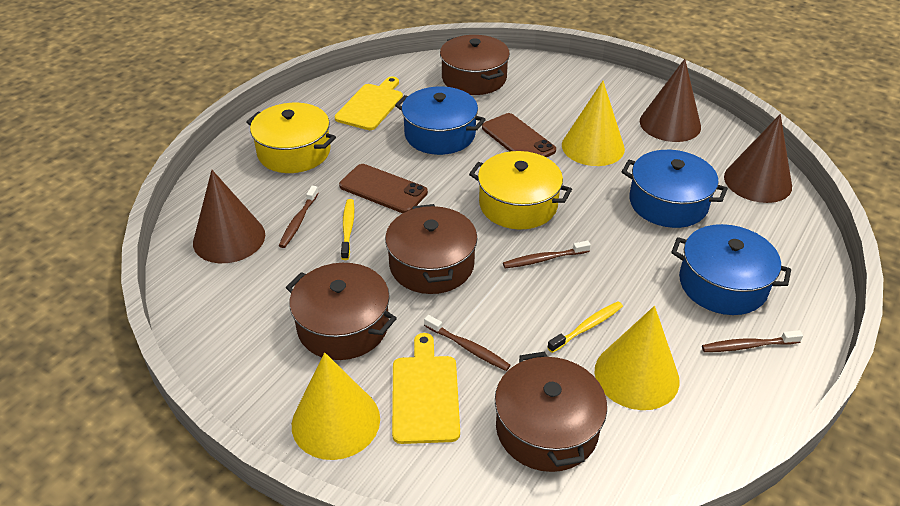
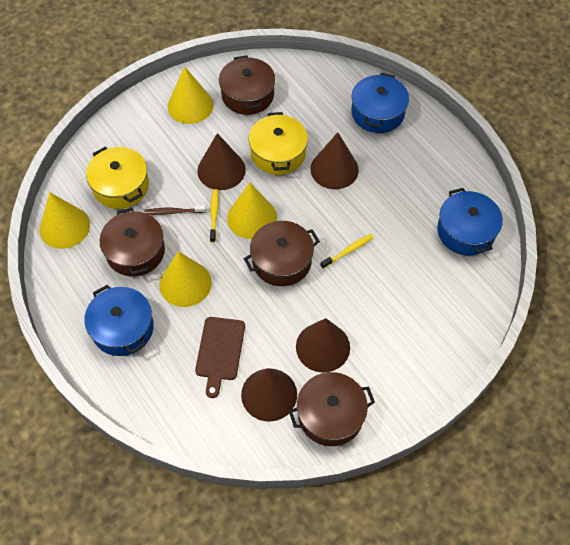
brown cone: [193,170,265,263] [640,59,701,142] [724,114,792,203] = 3 -> [197,133,246,190] [241,368,297,422] [296,318,350,373] [311,132,359,189] = 4
brown cutting board: none = 0 -> [195,317,245,398] = 1
brown phone: [339,164,428,213] [482,113,556,157] = 2 -> none = 0
brown toothbrush: [279,186,318,248] [424,315,511,371] [503,241,591,268] [702,330,803,352] = 4 -> [144,205,206,215] = 1
yellow cone: [292,352,380,460] [562,81,625,166] [595,306,680,410] = 3 -> [40,192,90,249] [159,251,212,307] [167,66,213,124] [227,183,277,239] = 4
yellow cutting board: [334,76,403,130] [392,333,460,444] = 2 -> none = 0

